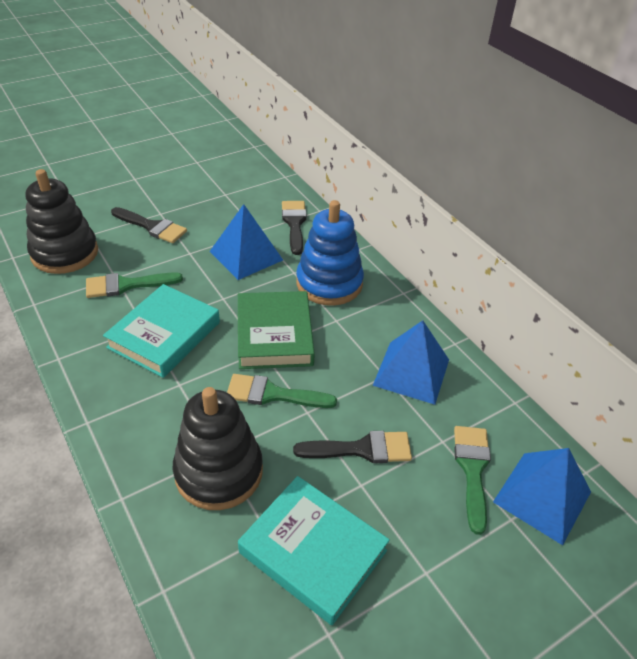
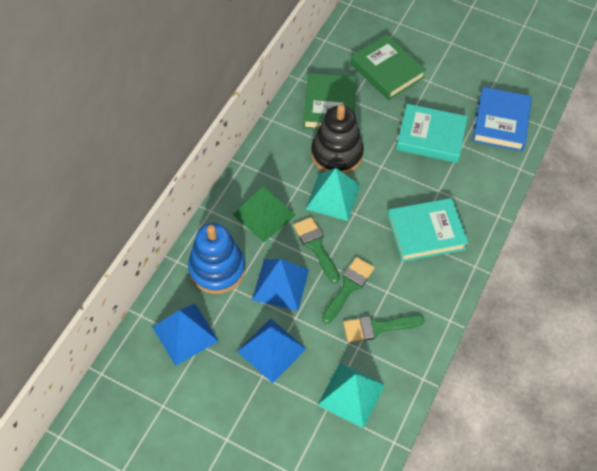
black brush: [111,207,187,243] [282,201,307,255] [293,431,412,463] = 3 -> none = 0
black stacking toy: [25,169,98,274] [173,387,263,510] = 2 -> [311,104,364,174] = 1
blue book: none = 0 -> [472,87,532,151] = 1
green book: [238,291,315,369] = 1 -> [303,73,357,130] [350,35,426,100] = 2
green pyramid: none = 0 -> [233,186,296,242] = 1
turquoise pyramid: none = 0 -> [306,168,361,221] [318,363,385,428] = 2

